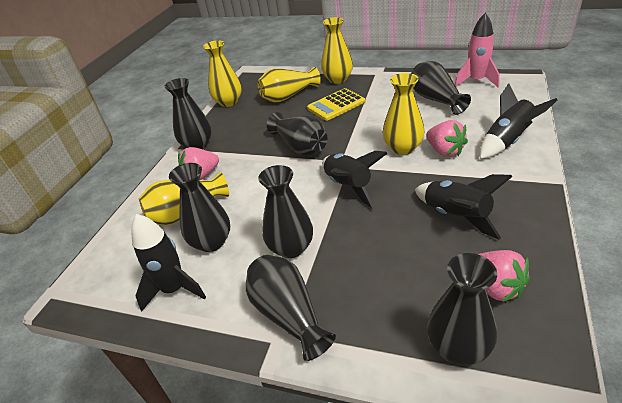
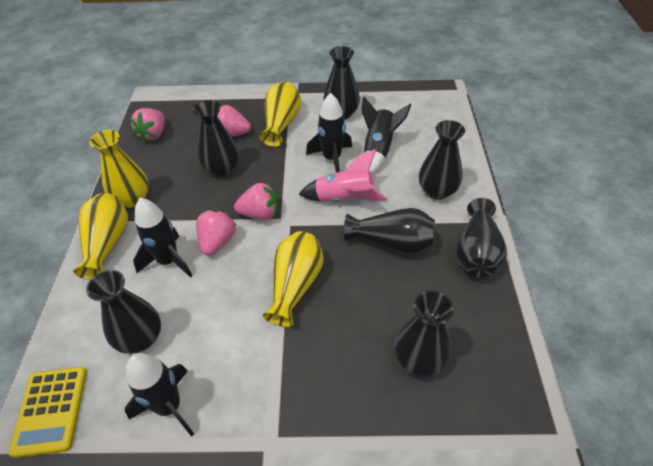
pink strawberry: [178,147,219,180] [426,120,468,157] [478,250,530,302] = 3 -> [129,108,164,142] [196,209,237,256] [218,105,251,137] [234,182,278,220] = 4
yellow vase: [139,172,229,226] [203,40,242,107] [258,67,321,102] [321,17,353,84] [382,73,425,155] = 5 -> [73,193,128,280] [90,130,149,208] [259,81,301,147] [263,231,324,327] = 4

